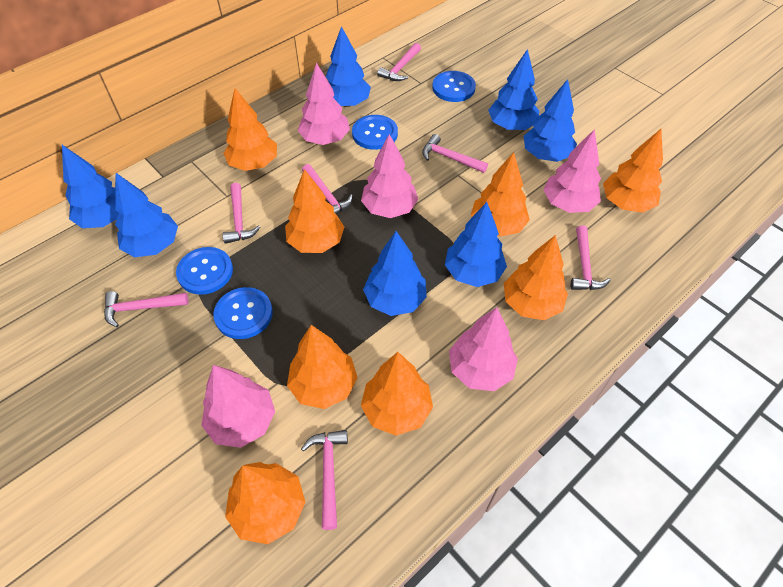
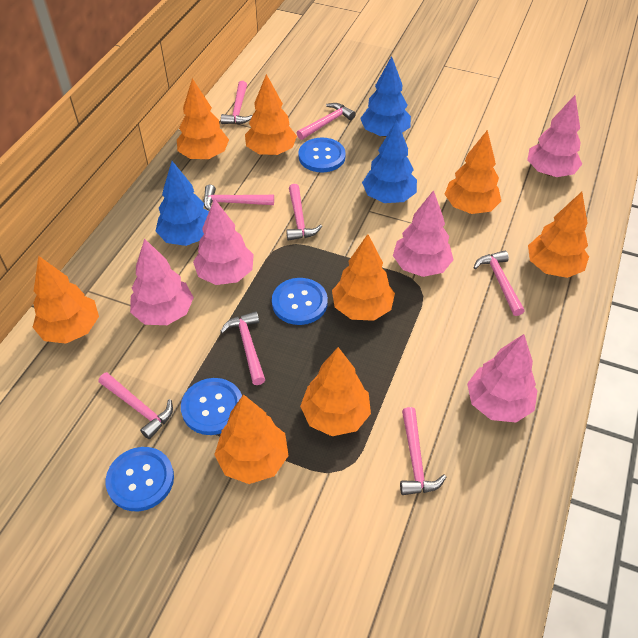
blue tree: [62,145,119,228] [115,173,178,257] [326,26,371,107] [363,231,427,316] [445,202,507,287] [488,49,539,130] [524,79,577,162] = 7 -> [156,161,209,246] [360,56,411,137] [362,120,417,203] = 3
pink hammer: [104,291,189,327] [223,183,260,244] [301,430,348,530] [302,164,353,214] [377,43,421,81] [422,134,488,173] [570,225,611,290] = 7 -> [99,372,173,439] [203,185,274,211] [220,311,265,385] [221,81,252,124] [286,184,322,241] [297,103,356,140] [400,407,446,495] [473,251,525,316] = 8

